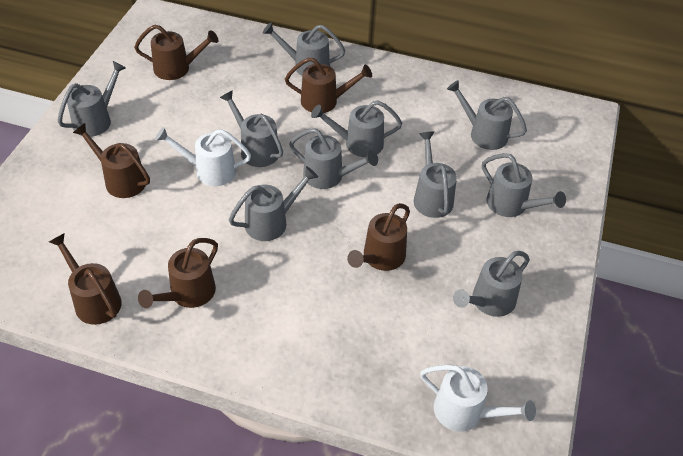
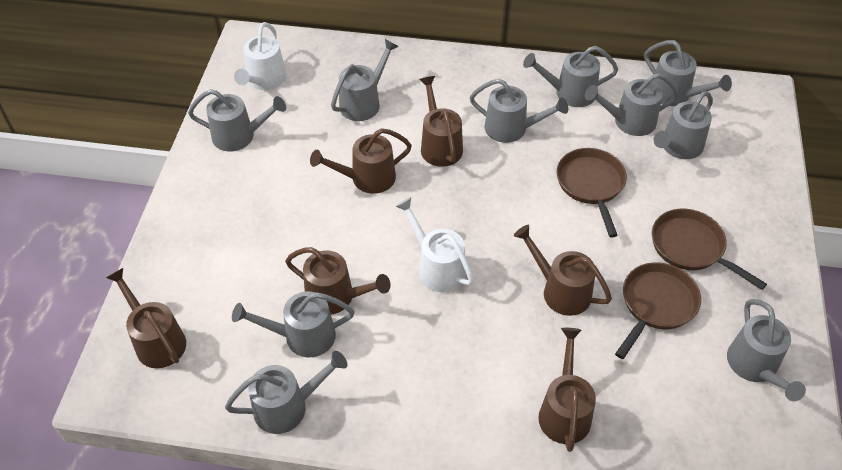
brown pan: none = 0 -> [557,148,627,238] [615,262,701,359] [652,209,767,290] = 3

